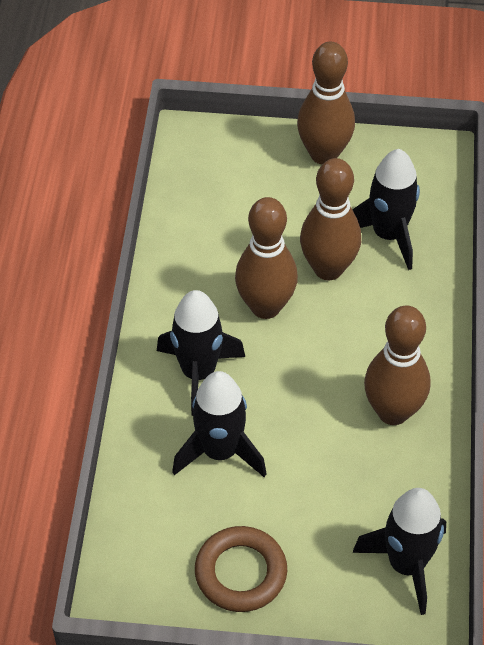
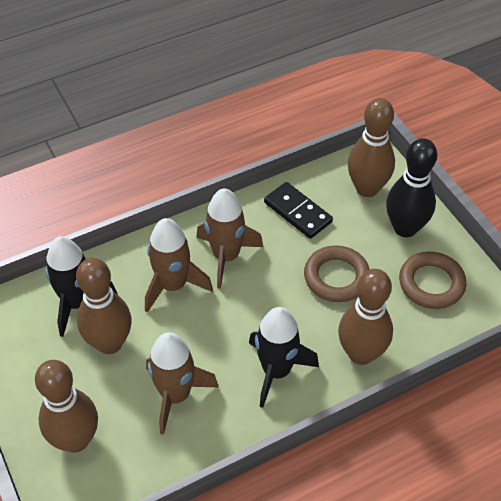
black bowling pin: none = 0 -> [386,138,437,237] = 1
black domino: none = 0 -> [264,182,333,239] = 1
black rocket: [157,290,245,416] [172,371,267,477] [352,149,420,270] [353,488,446,615] = 4 -> [45,236,118,337] [249,307,319,408] = 2
brown ring: [195,526,287,612] = 1 -> [304,245,370,302] [399,251,466,309] = 2
brown rocket: none = 0 -> [145,218,213,312] [146,332,219,435] [196,188,263,289] = 3

